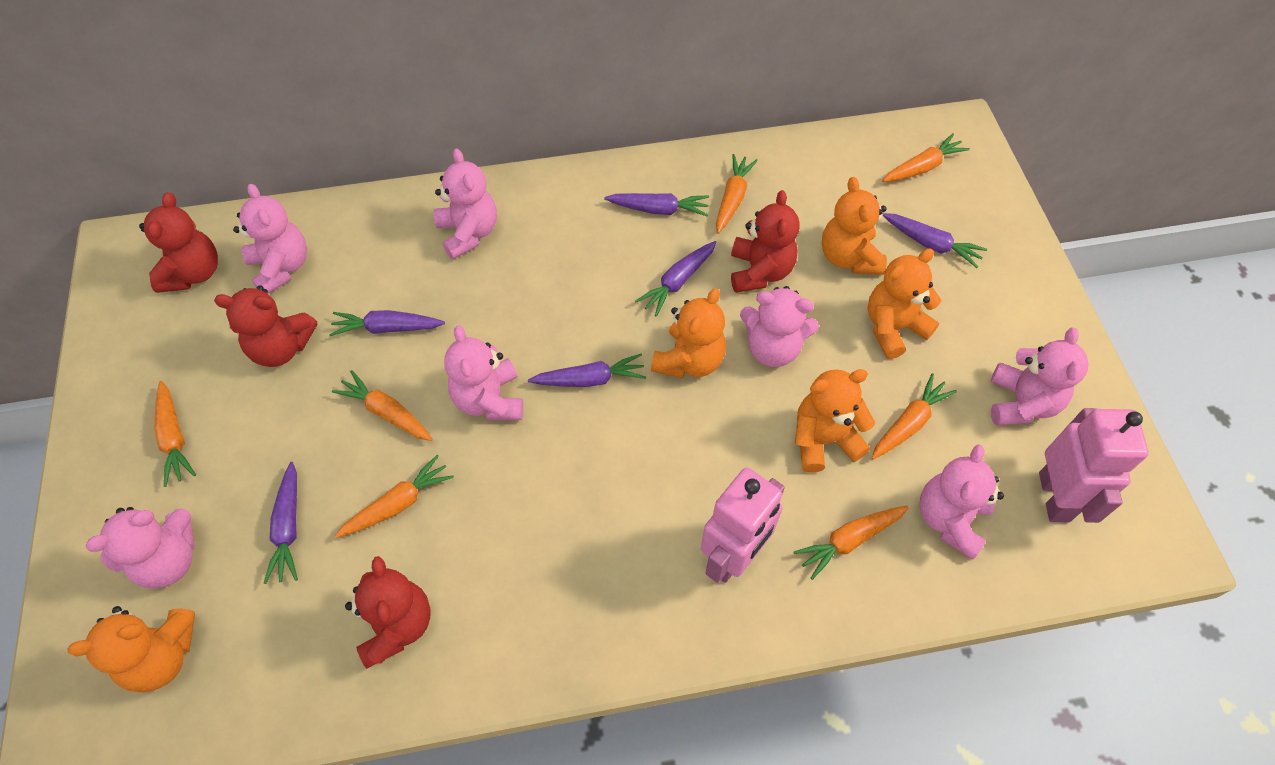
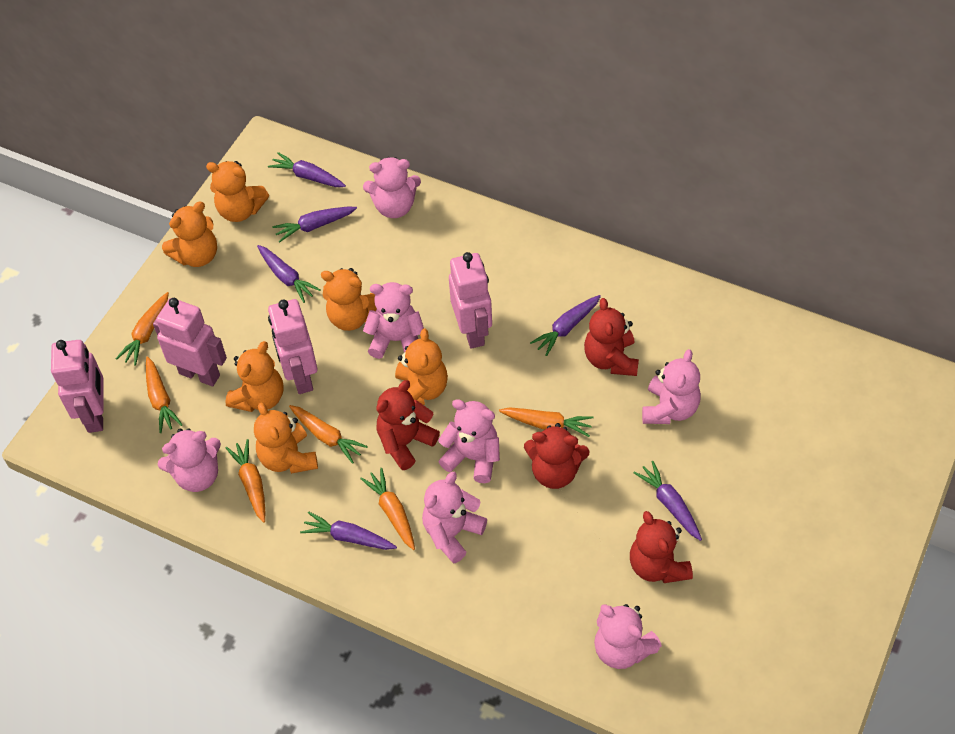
orange carrot: [154,381,196,487] [332,370,433,441] [335,455,454,538] [716,154,758,234] [794,506,909,580] [872,373,957,459] [882,134,970,182] = 7 -> [115,292,169,366] [146,356,183,433] [226,439,265,523] [289,405,368,464] [360,468,415,550] [499,407,594,437] = 6
orange teddy bear: [68,606,195,692] [651,288,726,378] [795,369,875,473] [822,177,887,275] [868,249,941,359] = 5 -> [162,202,217,267] [206,161,269,222] [225,341,284,412] [254,402,318,474] [321,268,377,331] [395,329,448,405] = 6
pink robot: [701,467,785,583] [1039,408,1149,523] = 2 -> [51,340,104,433] [153,298,227,386] [268,299,318,394] [449,252,492,349] = 4

